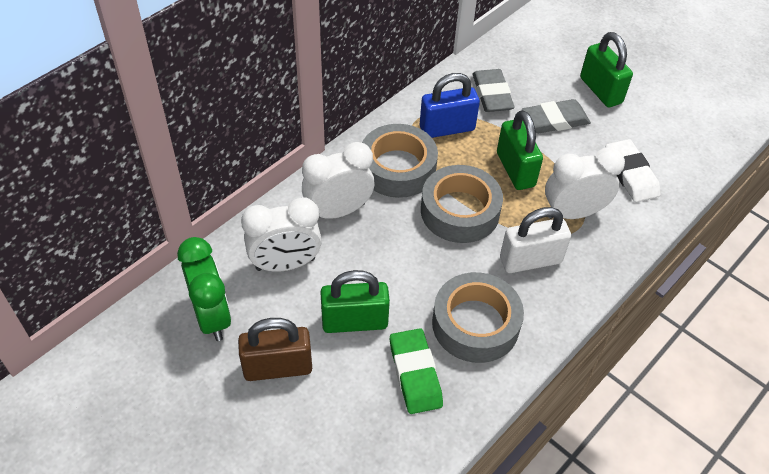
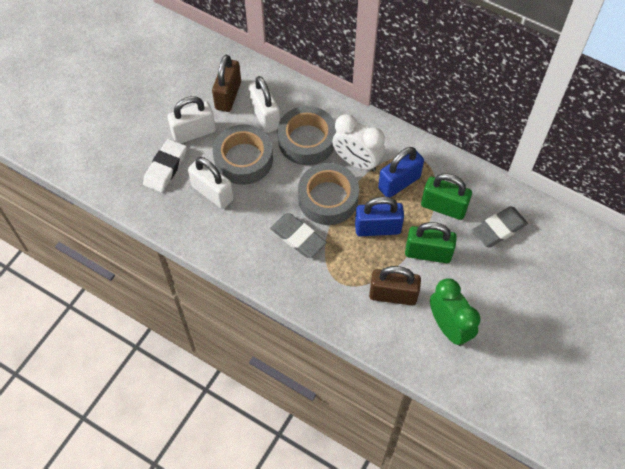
blue padlock: [420,73,480,138] = 1 -> [355,197,404,236] [378,147,424,198] = 2
brown padlock: [238,318,312,381] = 1 -> [212,55,241,112] [369,266,421,305] = 2
green eraser: [390,328,443,414] = 1 -> none = 0
green padlock: [320,270,390,333] [497,110,543,190] [580,32,633,107] = 3 -> [405,222,457,263] [421,173,472,220] = 2
white clock: [241,197,322,272] [302,142,374,219] [545,147,625,219] = 3 -> [333,114,385,171] = 1
white padlock: [500,207,571,273] = 1 -> [168,96,216,143] [188,157,234,209] [248,76,280,133] = 3

